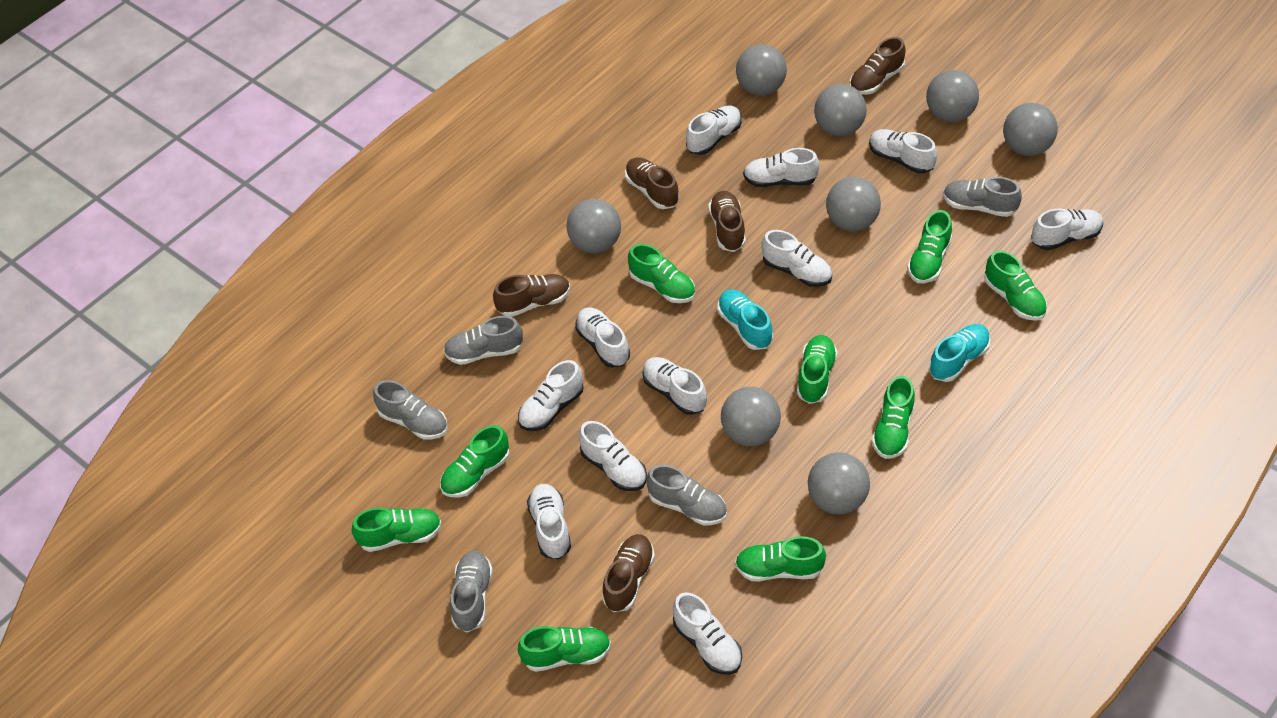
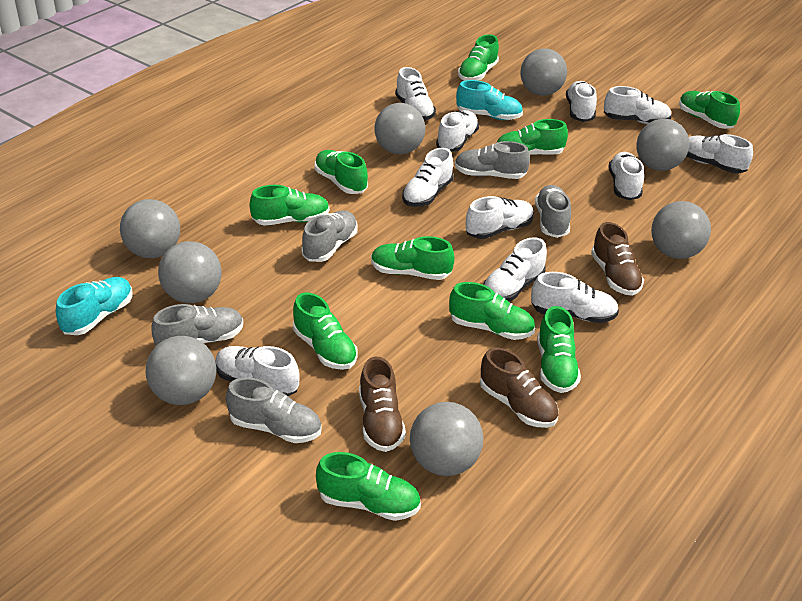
brown shoe: [493,274,570,317] [602,534,655,612] [625,157,679,209] [708,191,746,252] [850,37,906,95] = 5 -> [359,357,406,452] [480,347,559,428] [591,222,644,296] = 3
green shoe: [352,508,442,552] [440,425,510,498] [518,626,611,672] [628,244,695,303] [735,536,826,581] [797,335,838,404] [872,376,915,459] [907,210,952,283] [984,250,1047,321] = 9 -> [250,185,330,226] [293,293,358,370] [315,150,368,194] [316,452,421,521] [371,236,454,280] [449,282,535,340] [458,34,499,81] [497,119,568,155] [537,306,581,393] [679,91,740,129] = 10

